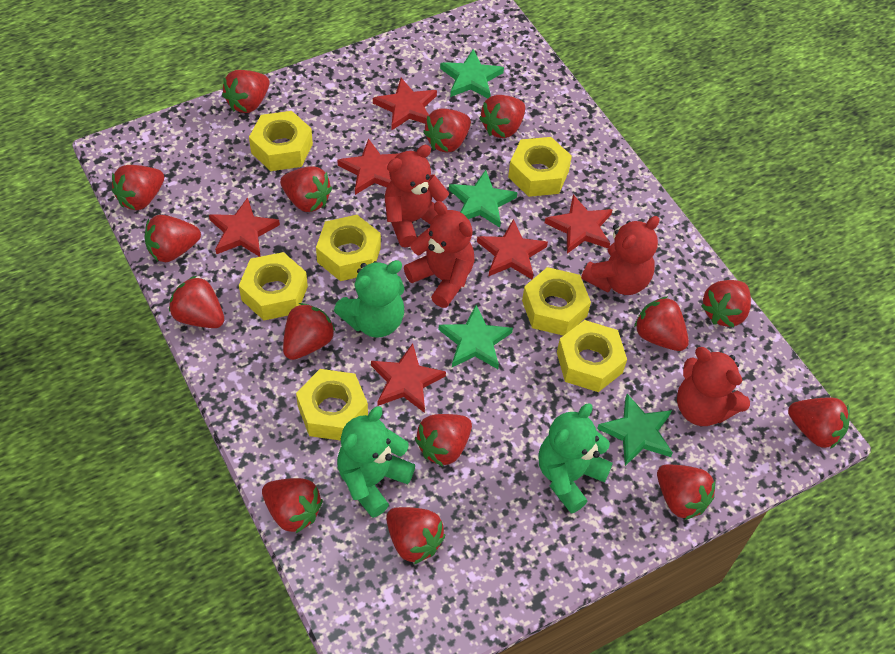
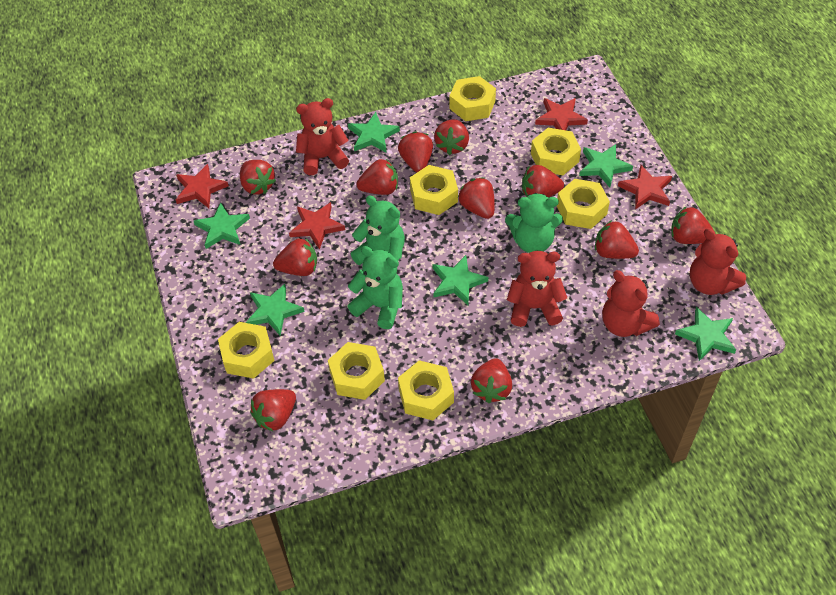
green star: [439,305,513,369] [440,49,504,98] [449,170,517,228] [597,394,673,466] = 4 -> [194,202,250,249] [246,284,305,336] [348,112,400,153] [433,255,488,305] [579,144,633,187] [675,307,736,361] = 6
red star: [209,197,280,257] [337,138,400,195] [371,343,446,413] [373,78,437,130] [477,219,548,279] [545,194,613,254] = 6 -> [176,164,229,208] [289,202,345,249] [535,98,588,130] [618,165,672,209] = 4
red strawberry: [112,165,164,210] [144,215,201,262] [169,276,224,328] [222,70,269,113] [262,478,323,533] [280,166,332,212] [283,303,335,360] [386,507,445,564] [415,414,472,467] [423,108,471,153] [479,95,525,138] [634,296,689,351] [657,464,715,520] [701,280,751,327] [788,398,850,449] = 15 -> [240,160,276,195] [250,389,296,432] [273,238,317,276] [356,159,398,195] [398,132,433,172] [434,119,469,155] [458,177,495,219] [471,358,512,403] [522,165,564,197] [595,220,639,259] [671,206,713,244] = 11

